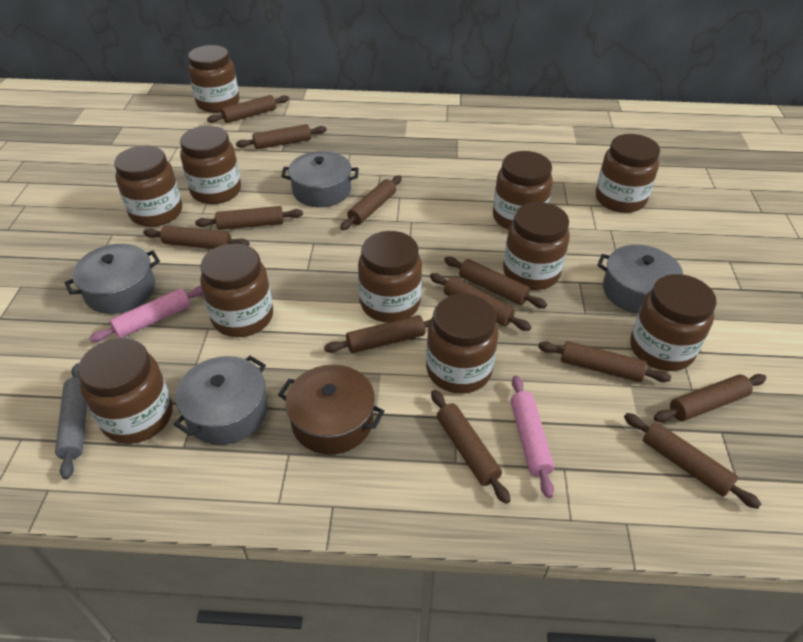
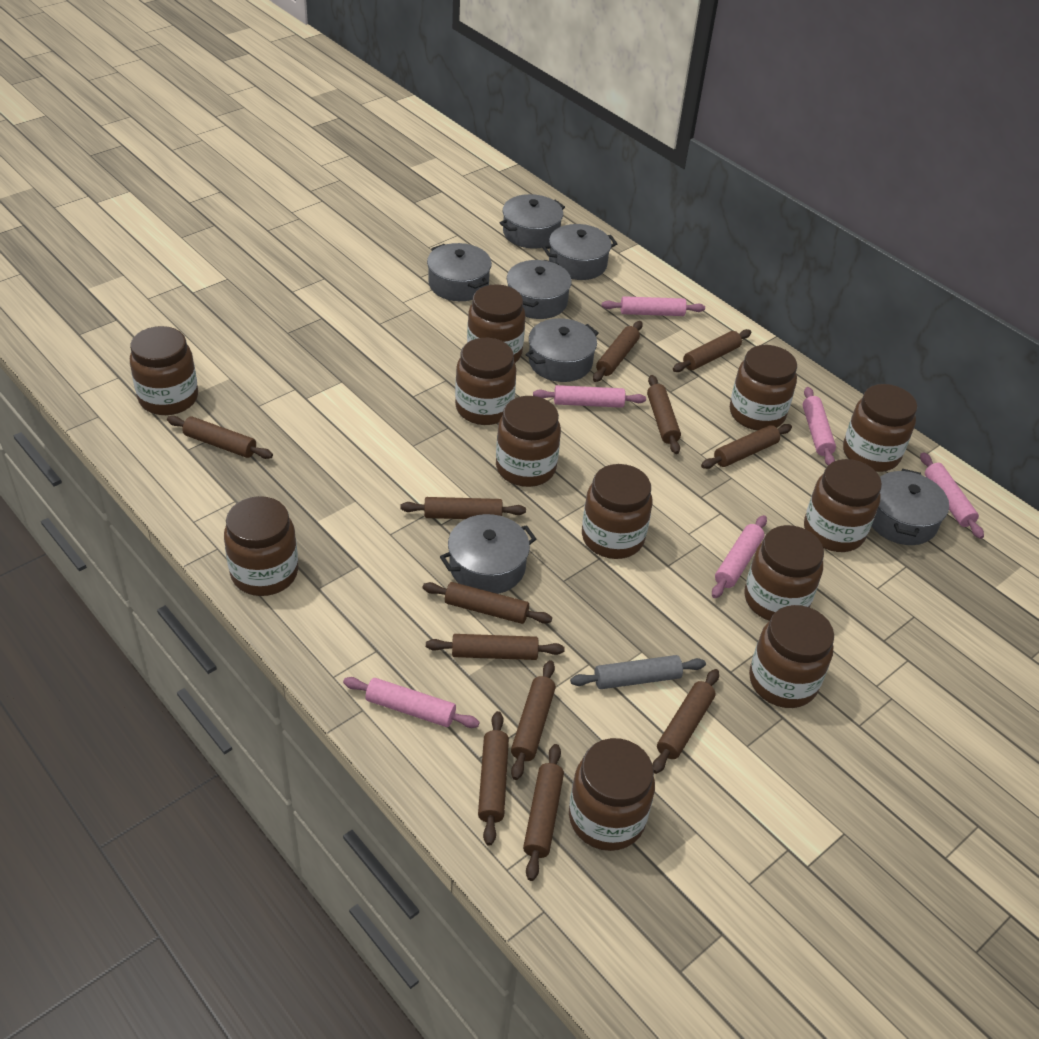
brown jar: [78,338,173,444] [114,146,182,227] [180,126,241,204] [188,45,239,113] [200,243,273,337] [358,231,422,323] [426,294,499,394] [493,151,553,230] [503,202,570,290] [596,134,660,213] [630,274,717,371] = 11 -> [130,326,198,415] [224,496,298,596] [455,338,516,425] [467,284,525,363] [496,396,561,487] [569,738,655,851] [582,464,652,559] [730,345,797,431] [745,525,824,621] [749,605,834,708] [804,459,882,552] [843,384,917,472] = 12
brown pot: [278,365,384,455] = 1 -> none = 0
grey pot: [65,244,160,314] [174,356,267,445] [281,151,359,207] [597,245,683,314] = 4 -> [427,243,492,301] [440,514,536,594] [500,194,565,249] [507,260,572,319] [525,318,599,382] [542,224,617,280] [872,469,949,545] = 7
pink rolling pin: [89,286,203,342] [510,376,554,498] = 2 -> [343,677,480,728] [533,385,646,408] [602,296,705,316] [712,515,767,598] [803,387,836,465] [920,452,984,539] = 6

